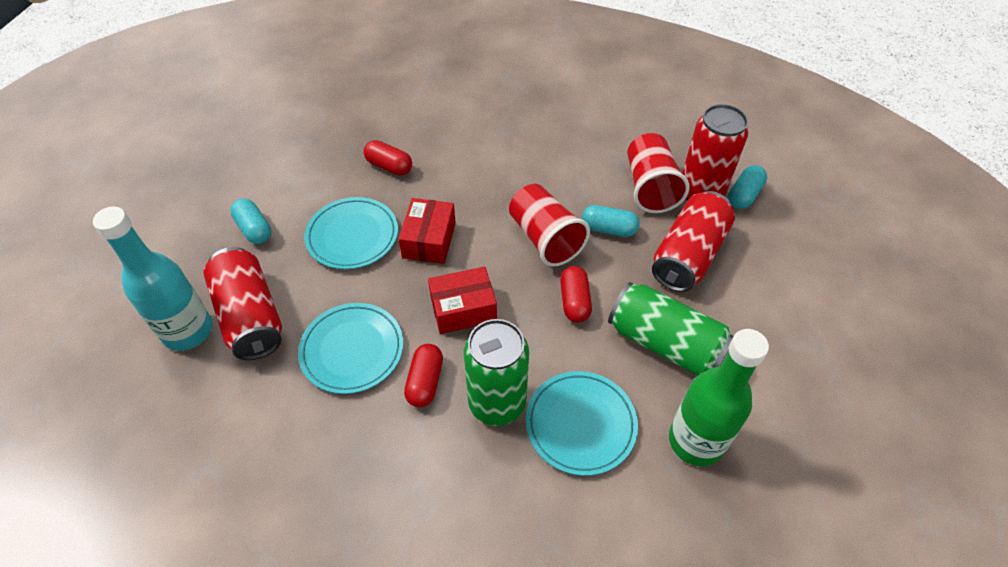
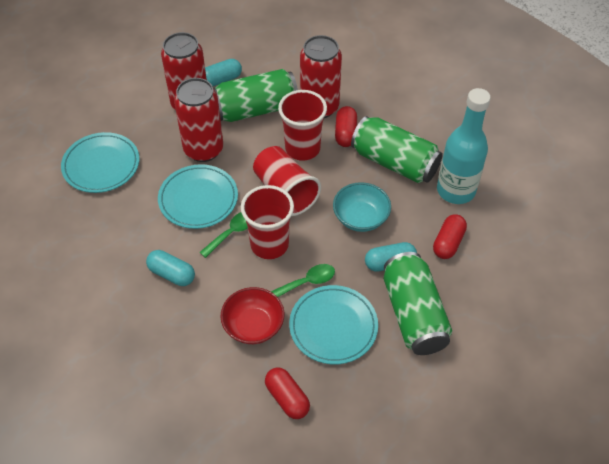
green bottle: [669,329,769,466] = 1 -> none = 0
green can: [464,319,529,426] [608,282,734,376] = 2 -> [213,69,298,122] [351,116,443,183] [384,252,452,355] = 3
green spoon: none = 0 -> [199,212,248,258] [271,264,335,297] = 2
red bowl: none = 0 -> [220,287,285,344] = 1
red box: [398,198,456,264] [428,267,497,334] = 2 -> none = 0
red cup: [509,184,590,267] [627,133,690,213] = 2 -> [241,185,294,259] [253,146,321,216] [278,90,327,161] = 3
turquoise bowl: none = 0 -> [333,182,391,232] = 1

